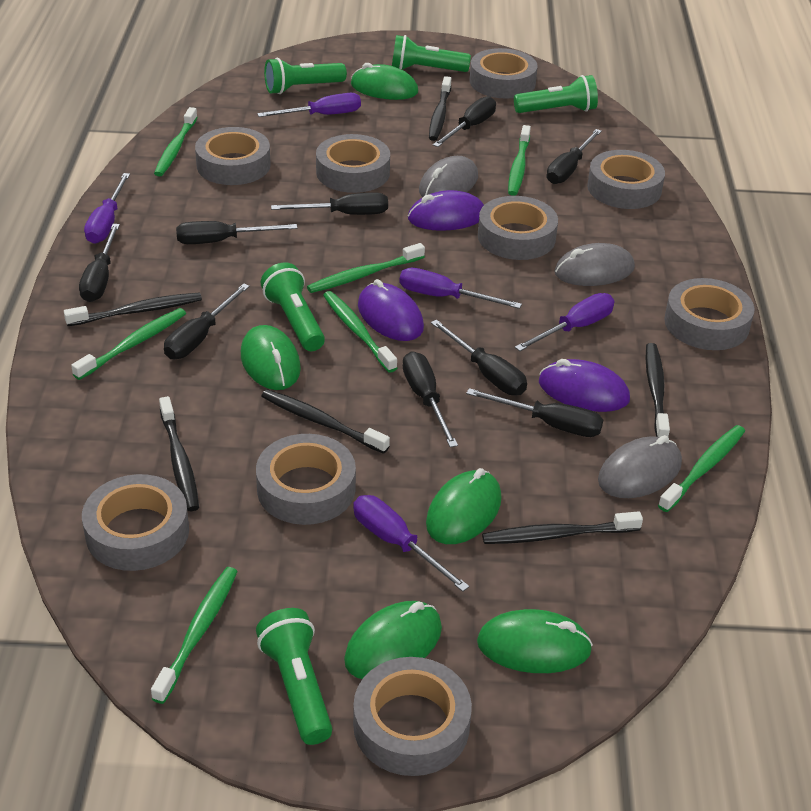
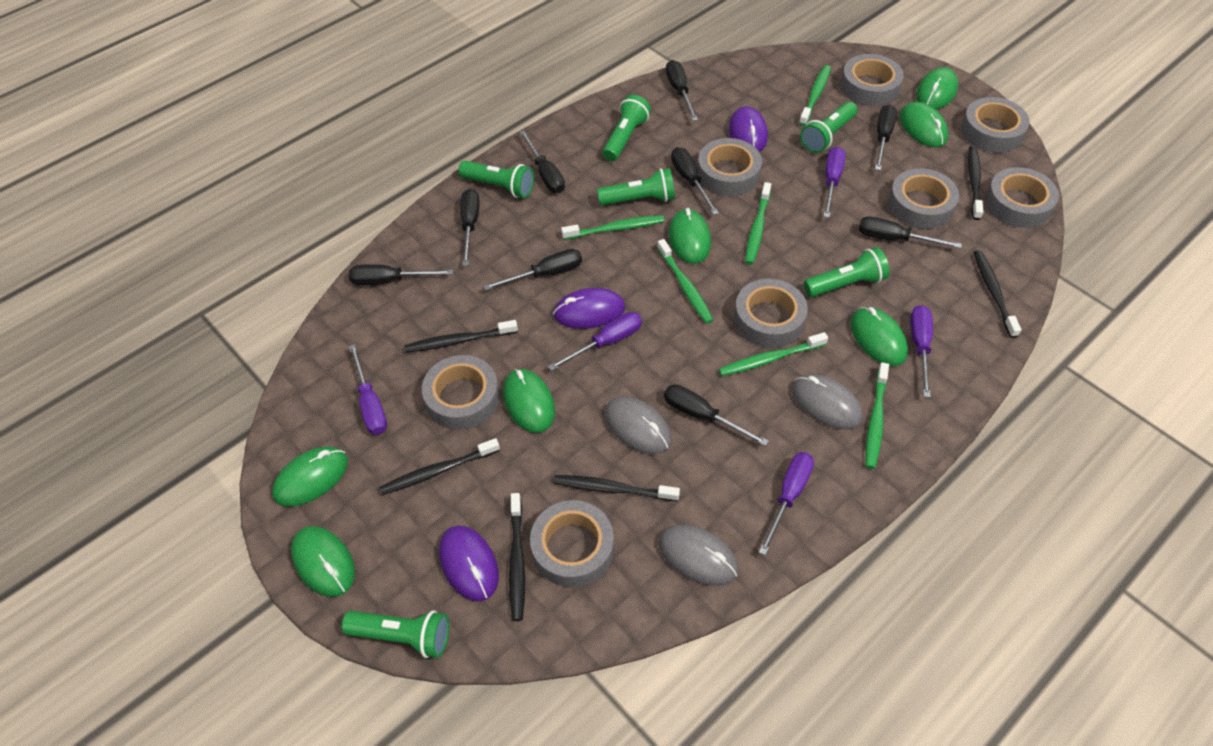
green flashlight: [256,608,332,745] [261,262,325,351] [264,58,347,94] [392,35,471,72] [514,75,598,113] = 5 -> [341,610,449,658] [458,161,534,198] [597,168,675,206] [603,95,651,161] [800,102,857,153] [804,247,890,297] = 6
green mouse: [241,325,301,390] [344,601,442,679] [351,63,418,100] [426,468,502,544] [477,609,593,673] = 5 -> [272,447,348,507] [291,526,355,597] [503,369,555,433] [668,208,711,264] [850,307,908,366] [900,102,948,147] [916,67,958,109] = 7
green toothbrush: [71,308,186,380] [151,567,238,704] [154,107,198,176] [307,243,425,293] [323,291,397,373] [508,125,531,196] [658,425,745,512] = 7 -> [561,215,665,240] [657,239,713,324] [718,332,828,376] [745,182,771,264] [799,65,831,126] [866,362,889,469] = 6
grey tape: [82,474,189,571] [195,127,271,185] [256,434,356,525] [316,134,390,193] [353,657,472,776] [470,48,538,99] [478,196,558,260] [587,150,665,209] [664,278,755,350] = 9 -> [422,355,500,430] [530,500,614,587] [697,138,762,196] [734,279,808,348] [841,54,904,106] [888,168,959,229] [961,97,1030,153] [985,167,1059,228] = 8

